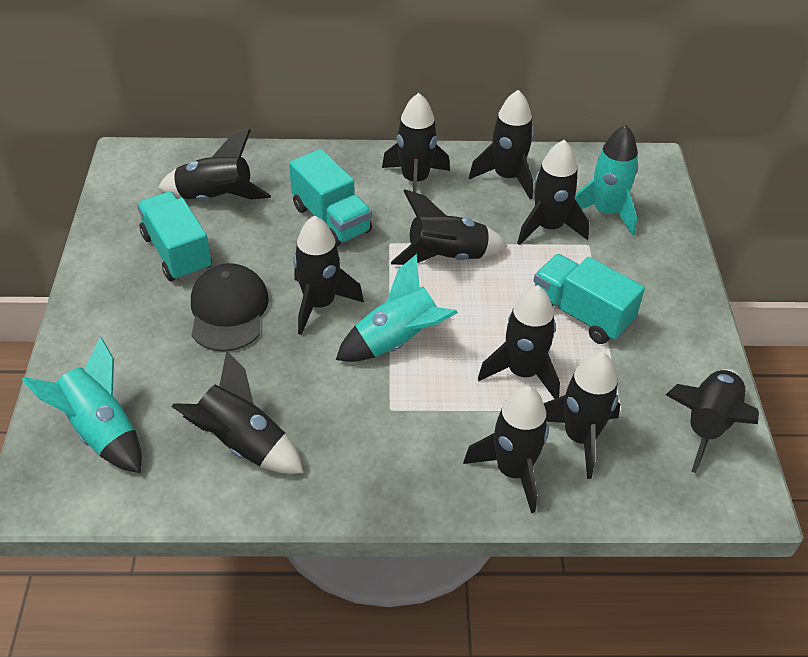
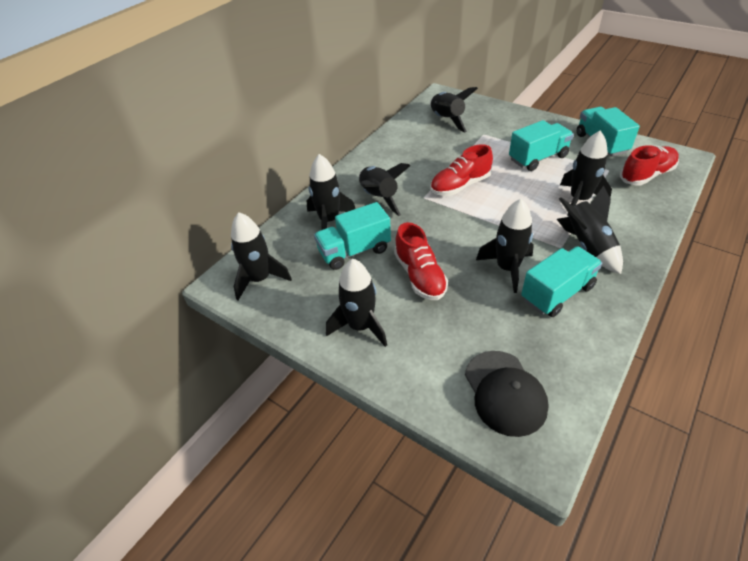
black rocket: [158,129,271,200] [171,350,303,474] [293,216,364,335] [382,93,450,193] [391,189,507,265] [463,386,549,513] [469,90,534,199] [478,285,560,399] [517,140,589,245] [544,352,620,479] [666,369,759,473] = 11 -> [231,212,292,300] [307,154,355,230] [326,259,387,347] [359,163,411,216] [430,87,478,132] [476,199,534,293] [557,186,623,274] [560,131,612,206] = 8
red shoe: none = 0 -> [394,222,448,300] [430,144,493,196] [620,145,679,186] = 3
turquoise rocket: [22,337,142,473] [336,254,458,362] [575,125,638,236] = 3 -> none = 0
turquoise truck: [137,192,212,281] [289,149,372,247] [534,254,645,344] = 3 -> [314,202,391,270] [509,120,574,171] [521,246,602,317] [577,107,640,157] = 4

